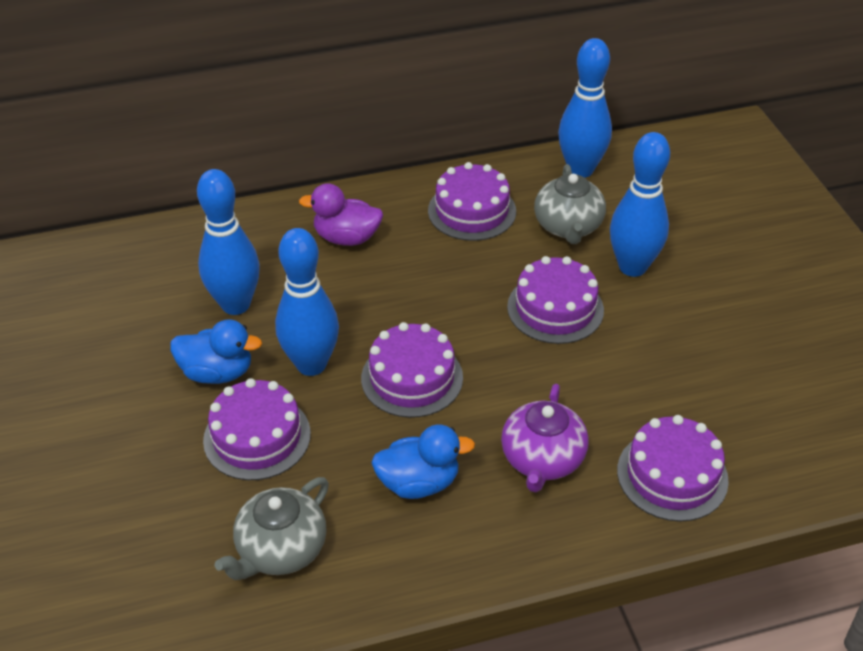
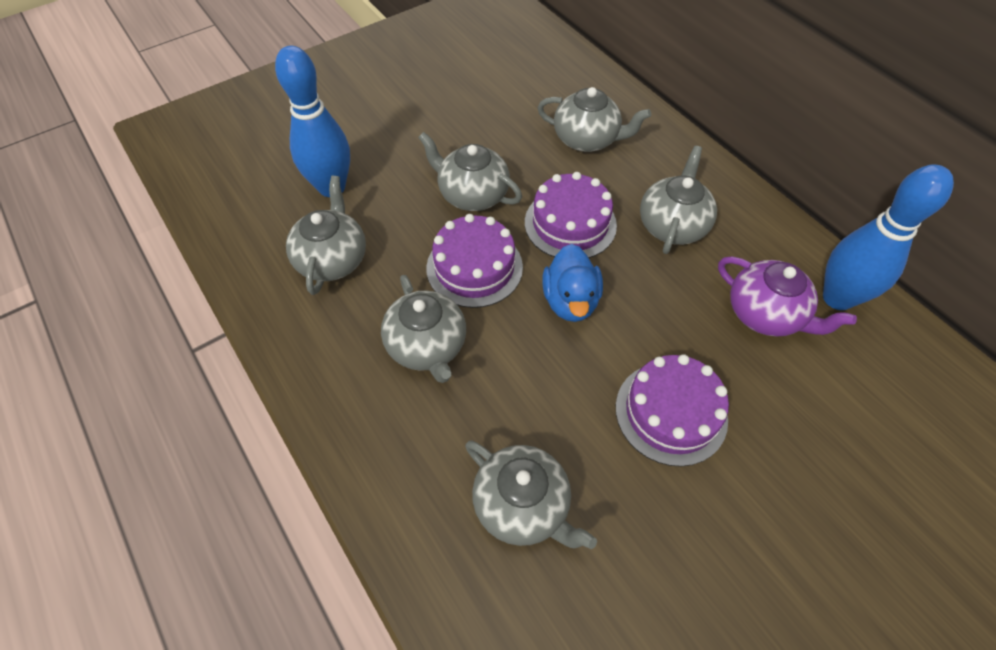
blue bowling pin: [197,169,260,315] [275,228,339,376] [558,38,612,178] [610,132,670,277] = 4 -> [275,46,350,197] [823,165,954,310] = 2
blue duck: [170,320,262,384] [372,424,475,499] = 2 -> [542,244,603,322] = 1
grey teapot: [215,477,329,580] [534,164,606,244] = 2 -> [286,176,366,295] [381,275,466,383] [418,132,522,211] [465,440,597,549] [538,87,651,152] [640,146,717,254] = 6
purple cake: [203,378,311,480] [361,322,463,418] [428,162,516,241] [507,256,604,344] [617,415,729,522] = 5 -> [426,214,523,308] [525,172,617,258] [616,354,729,467] = 3
purple duck: [299,183,383,246] = 1 -> none = 0

